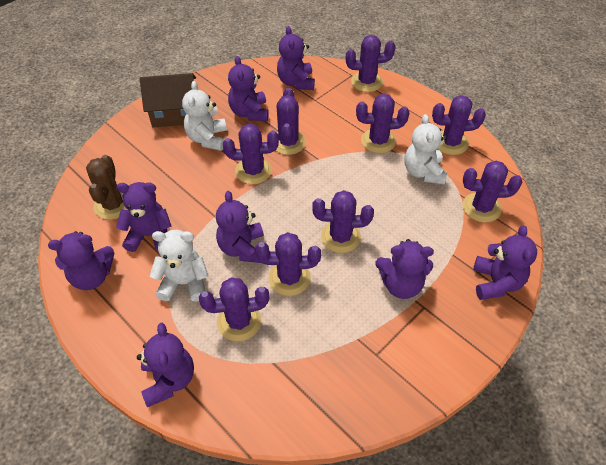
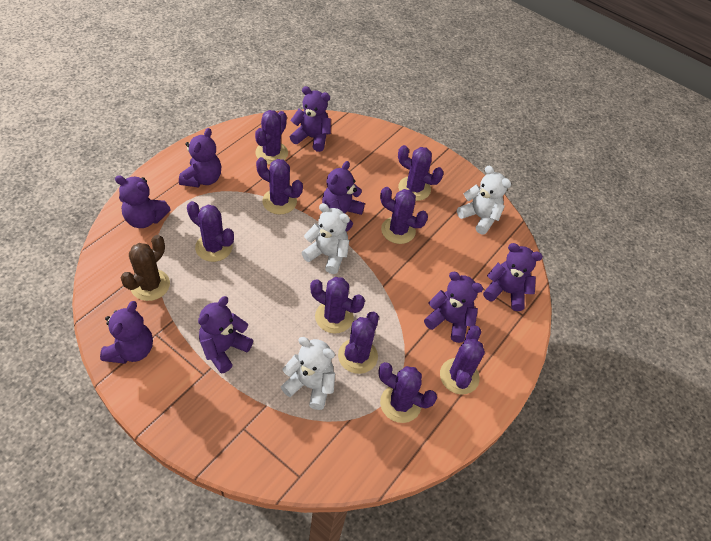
brown house: [140,73,196,128] = 1 -> none = 0

